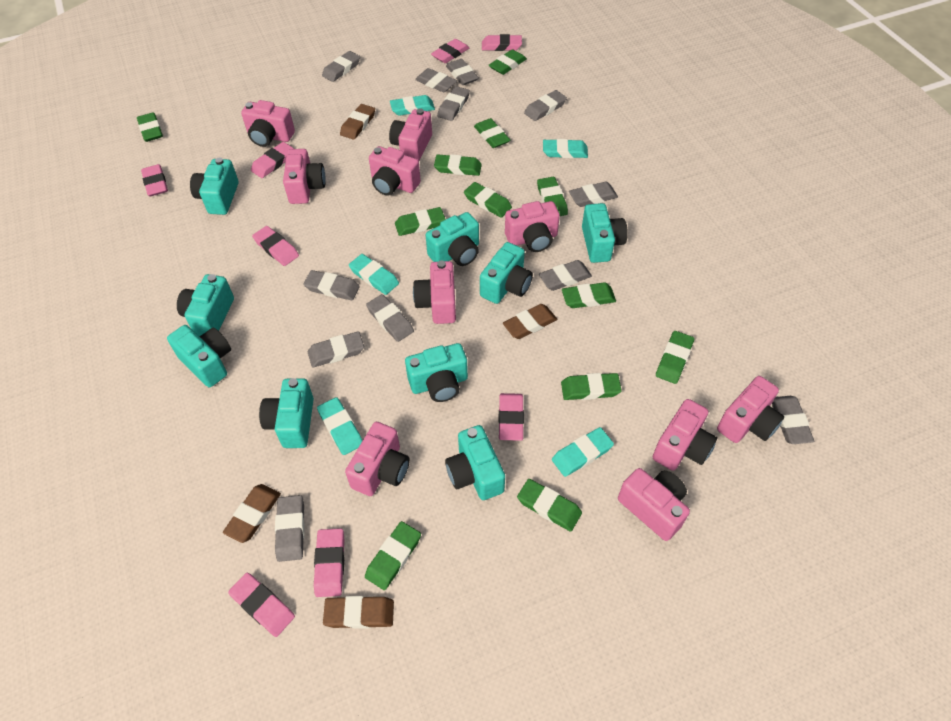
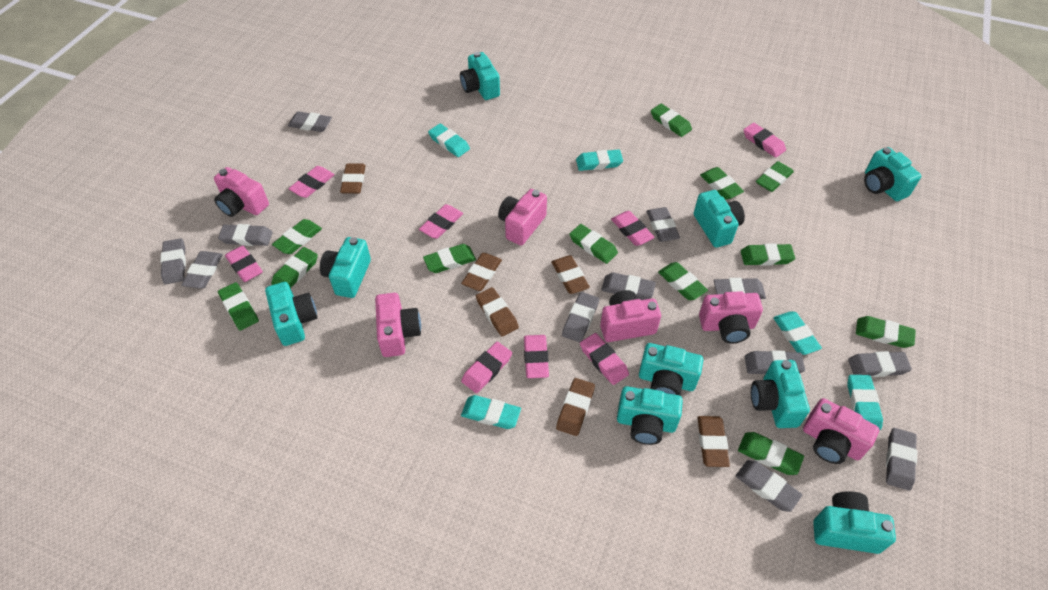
brown eraser: [223,484,281,543] [323,596,394,629] [340,104,375,140] [503,304,557,339] = 4 -> [340,164,366,194] [461,253,502,291] [476,287,519,336] [551,255,590,294] [556,378,595,436] [697,416,730,467] = 6
pink camera: [241,100,295,147] [283,149,326,204] [345,422,410,496] [369,146,421,195] [389,108,432,161] [413,260,456,324] [505,201,560,252] [618,468,690,541] [653,399,717,471] [717,376,784,443] = 10 -> [214,167,269,217] [375,293,421,357] [498,189,547,245] [600,290,661,342] [699,291,763,344] [803,398,879,464] = 6

